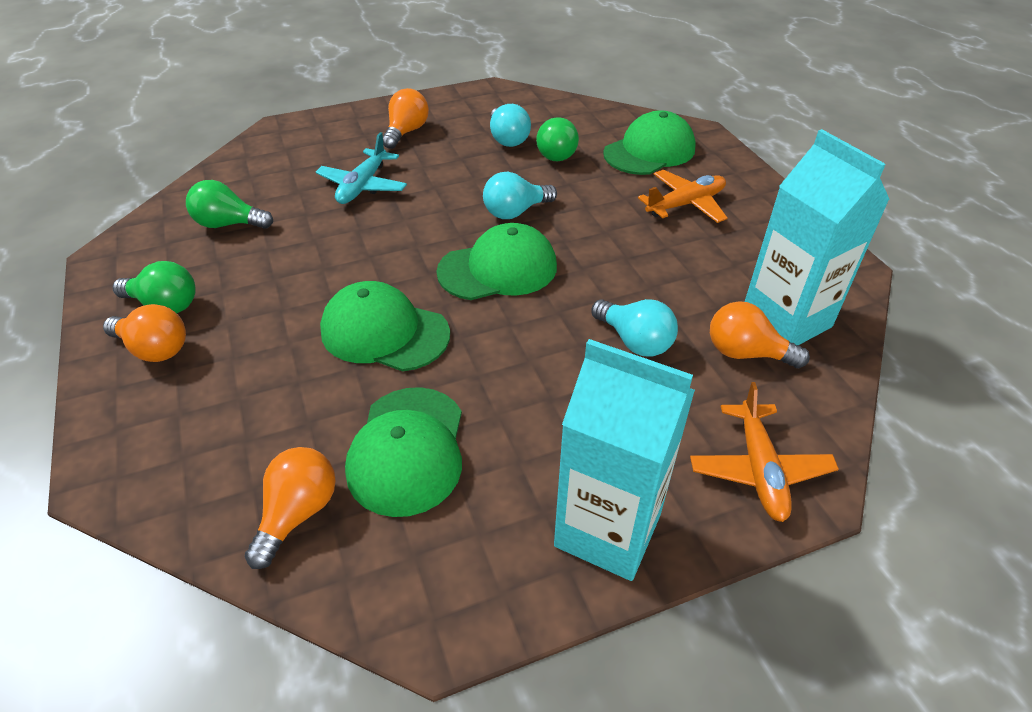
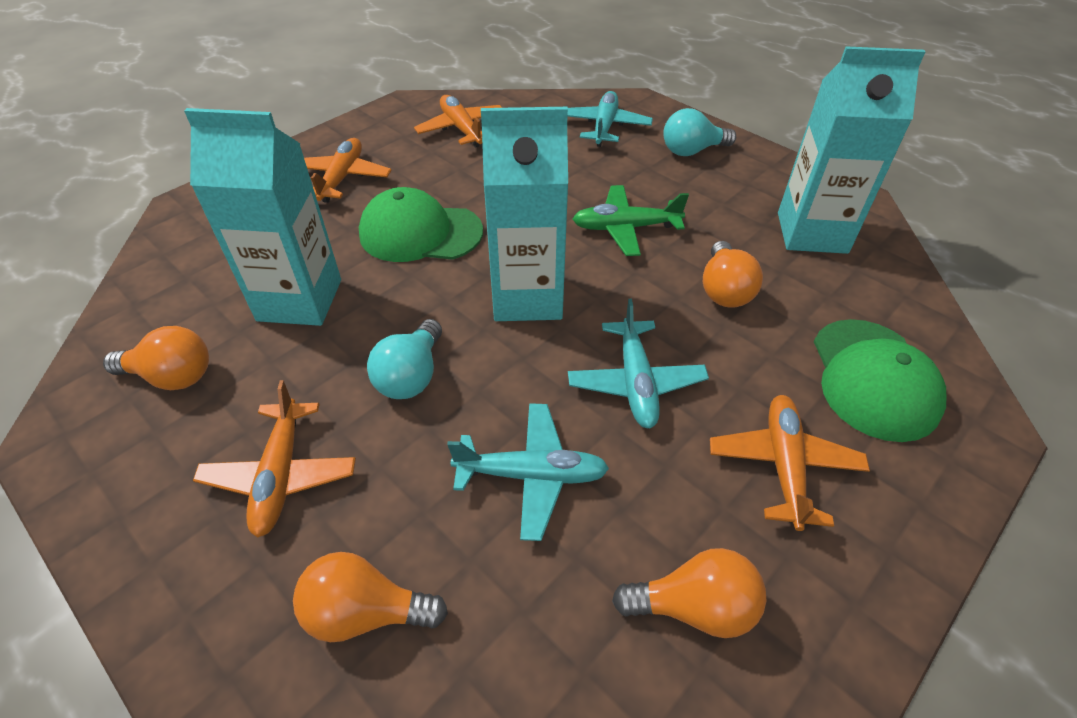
green cap: [320,281,450,371] [345,387,462,517] [436,223,557,300] [603,110,696,175] = 4 -> [359,187,483,262] [814,319,946,442] = 2
green light bulb: [112,261,196,313] [186,180,273,229] [536,117,579,161] = 3 -> none = 0
green plane: none = 0 -> [573,185,689,256] = 1
orange plane: [638,170,728,223] [690,382,839,522] = 2 -> [193,380,356,538] [304,138,391,203] [414,95,502,148] [710,395,870,531] = 4
turquoise carton: [554,339,695,581] [745,129,890,345] = 2 -> [184,108,341,326] [481,107,568,321] [778,46,925,254] = 3
turquoise light bulb: [483,172,557,219] [490,104,531,147] [591,299,678,356] = 3 -> [367,319,442,399] [663,108,736,156] = 2
turquoise plane: [316,132,407,204] = 1 -> [447,403,609,541] [568,91,653,147] [568,299,709,428] = 3

